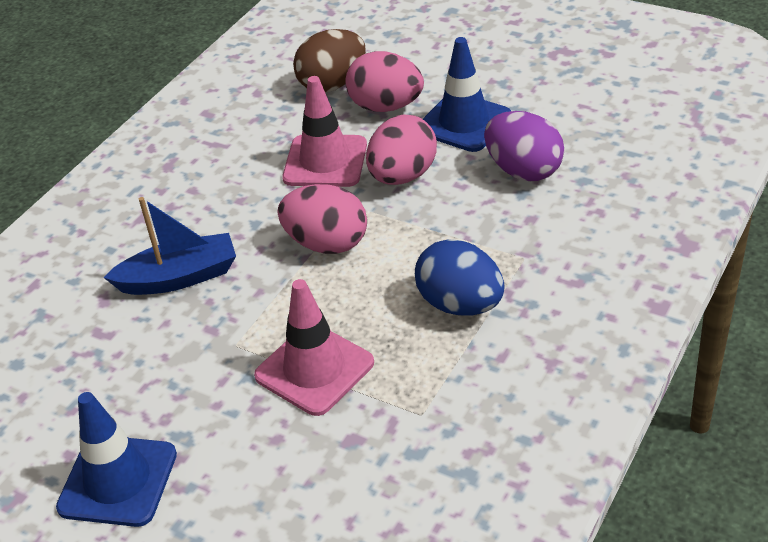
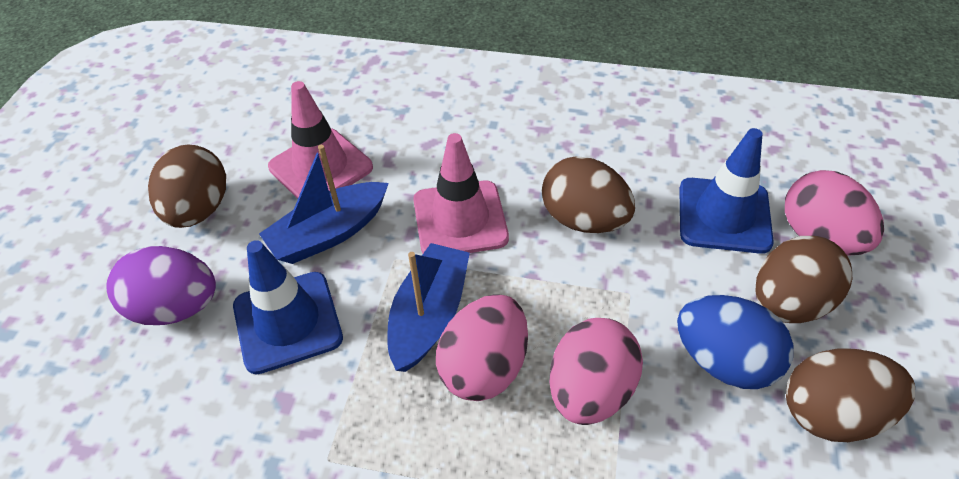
blue boat: [103,197,236,295] = 1 -> [259,144,389,264] [387,243,470,372] = 2
brown egg: [293,29,366,93] = 1 -> [148,144,226,228] [542,156,635,233] [755,236,852,323] [786,349,915,442] = 4

